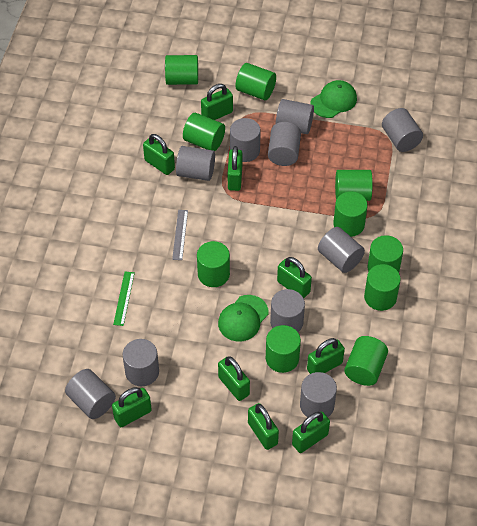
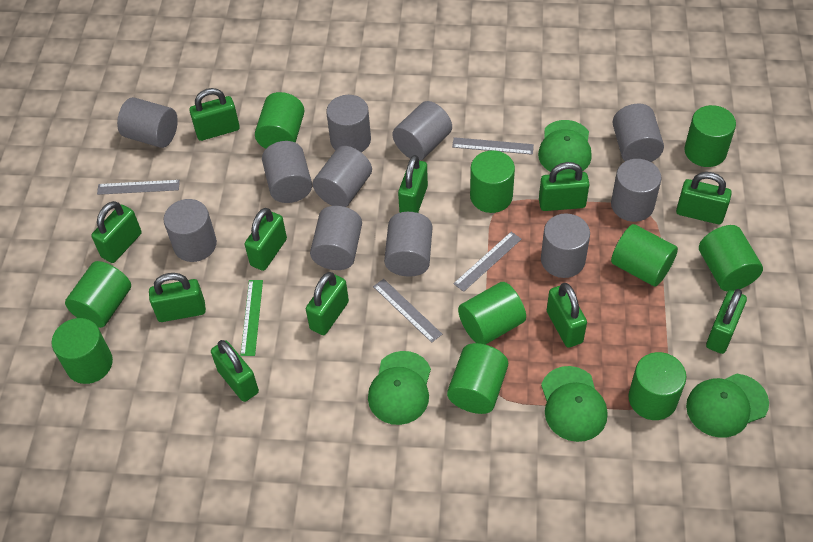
green cap: [218,295,268,341] [310,80,357,118] = 2 -> [368,351,431,425] [538,120,592,174] [541,366,608,442] [686,374,769,438] = 4
green padlock: [112,387,152,427] [143,134,175,175] [201,84,233,120] [218,356,250,401] [228,146,242,191] [248,403,279,450] [277,257,312,298] [292,412,330,453] [307,338,345,374] = 9 -> [91,201,142,263] [149,273,206,322] [189,88,240,141] [211,340,259,402] [245,208,287,271] [306,272,349,335] [398,155,428,213] [539,162,589,211] [547,283,587,348] [676,172,732,224] [706,289,747,354] = 11
grey cylinder: [65,369,116,419] [123,339,159,386] [176,146,215,181] [230,118,261,162] [268,122,301,166] [270,289,305,332] [276,99,314,134] [300,372,337,417] [318,227,365,273] [382,108,423,152] = 10 -> [117,97,178,148] [164,199,217,262] [262,141,312,203] [310,206,362,270] [313,146,372,207] [326,95,371,152] [384,212,432,277] [392,101,452,161] [541,213,590,278] [611,159,661,222] [612,104,664,162] = 11
grey ruler: [172,210,188,260] = 1 -> [97,180,180,195] [373,279,442,343] [452,137,534,155] [453,232,522,292] = 4

